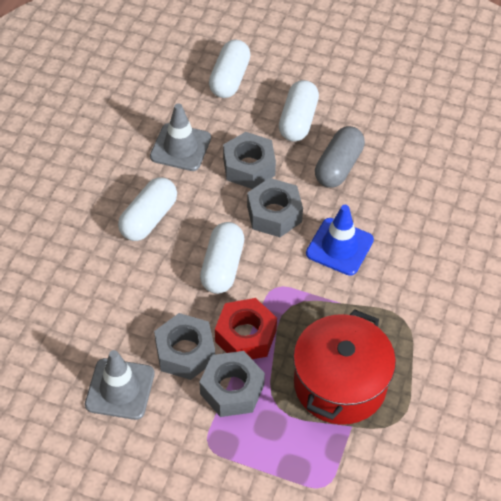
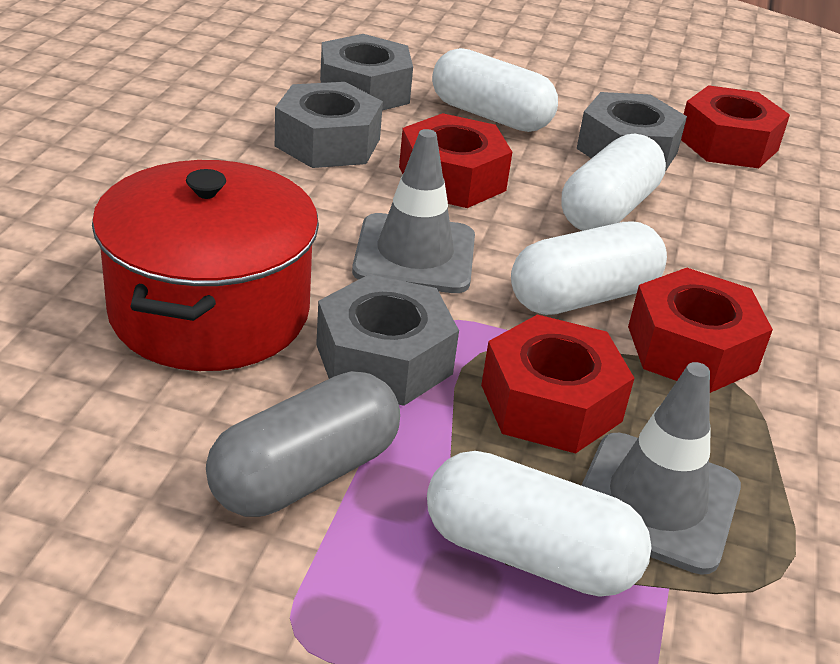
blue traffic cone: [306,205,374,276] = 1 -> none = 0
red nut: [215,298,277,359] = 1 -> [399,113,512,208] [481,314,634,454] [628,268,773,393] [681,85,790,168] = 4

